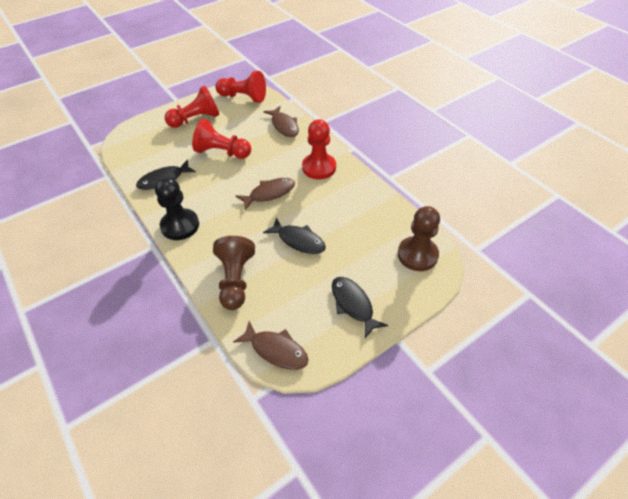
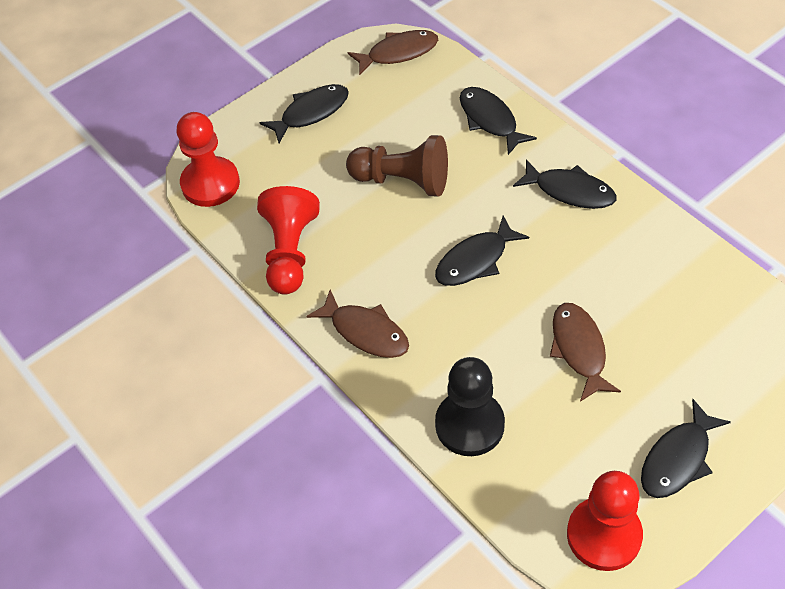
black fish: [136,159,196,190] [263,217,326,254] [332,277,388,338] = 3 -> [259,84,349,143] [435,216,529,286] [460,87,537,155] [513,159,616,209] [641,399,731,498] = 5
brown pawn: [213,236,255,310] [398,206,440,271] = 2 -> [346,135,448,197] = 1
red pawn: [165,86,219,128] [192,119,251,159] [216,71,266,103] [302,119,336,179] = 4 -> [177,112,240,207] [257,186,320,295] [567,471,643,571] = 3

